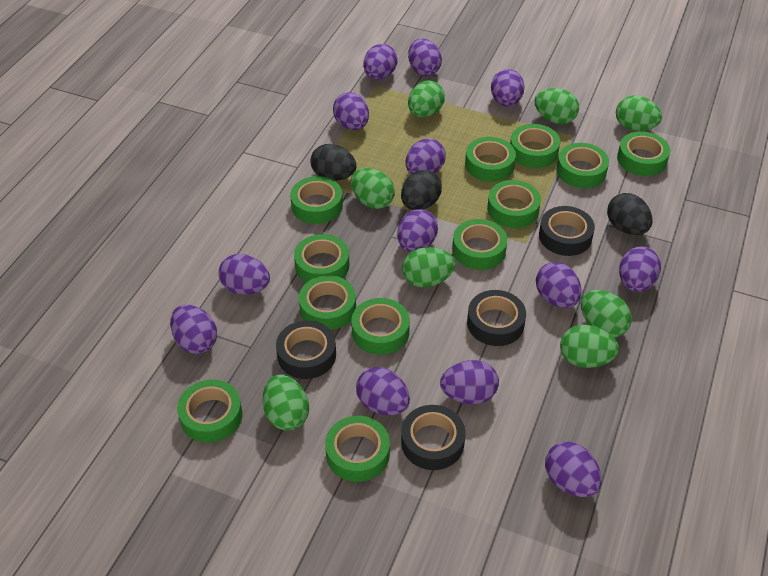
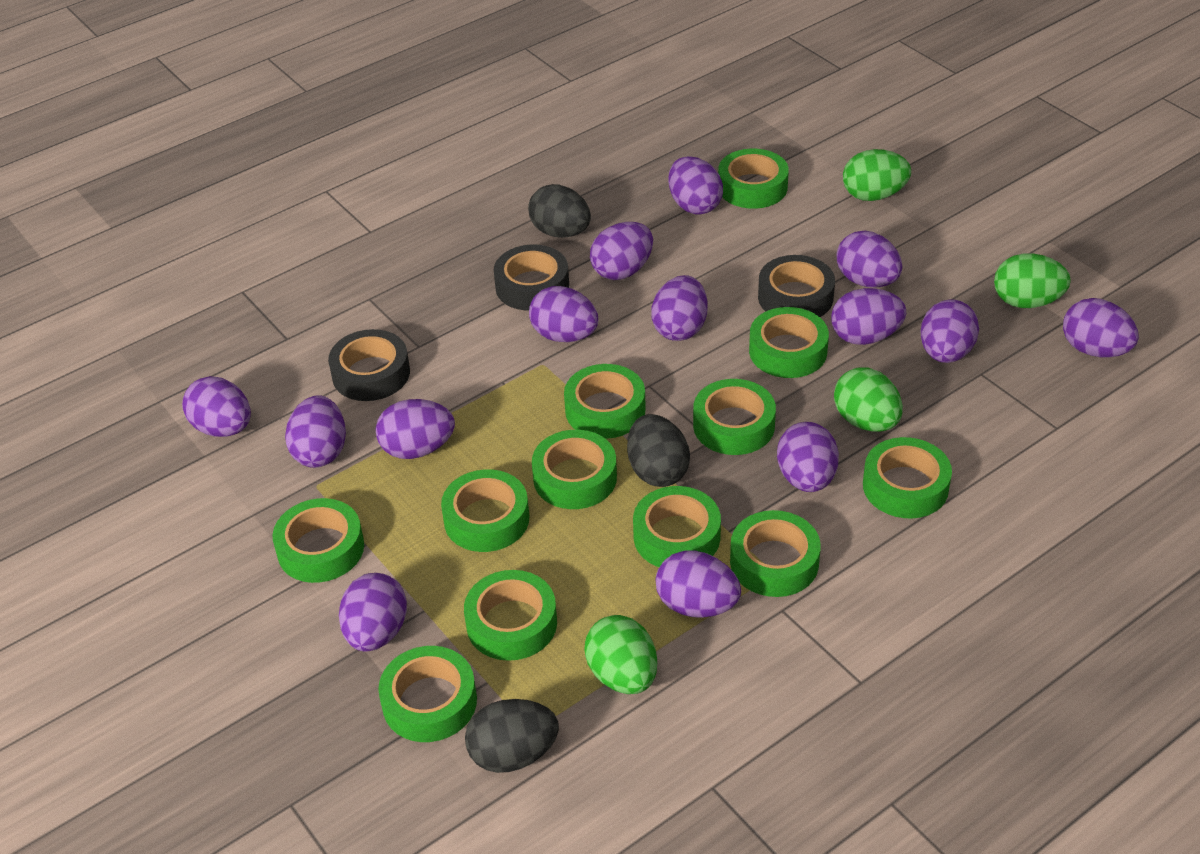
black tape: [276,320,336,379] [401,405,465,470] [467,290,526,346] [539,206,595,256] = 4 -> [328,329,410,401] [494,245,569,311] [758,255,835,317] = 3
green egg: [263,374,309,431] [351,168,395,209] [402,247,455,288] [408,81,445,117] [534,88,579,124] [560,325,619,368] [581,290,632,337] [616,96,662,131] = 8 -> [584,615,657,694] [834,367,903,432] [843,149,911,201] [994,253,1071,308] = 4
purple egg: [170,305,217,354] [218,254,270,295] [333,92,369,130] [356,367,410,415] [363,44,398,80] [397,209,438,252] [405,138,446,174] [408,38,442,76] [440,360,499,404] [491,69,524,106] [536,262,582,308] [545,442,602,497] [619,246,661,292] = 13 -> [182,376,251,437] [285,395,346,468] [339,573,407,651] [376,399,455,459] [529,286,598,342] [590,222,653,280] [651,275,708,341] [656,551,741,618] [668,156,723,215] [777,422,839,492] [831,288,906,345] [837,231,902,288] [921,299,979,363] [1063,298,1139,357] = 14

